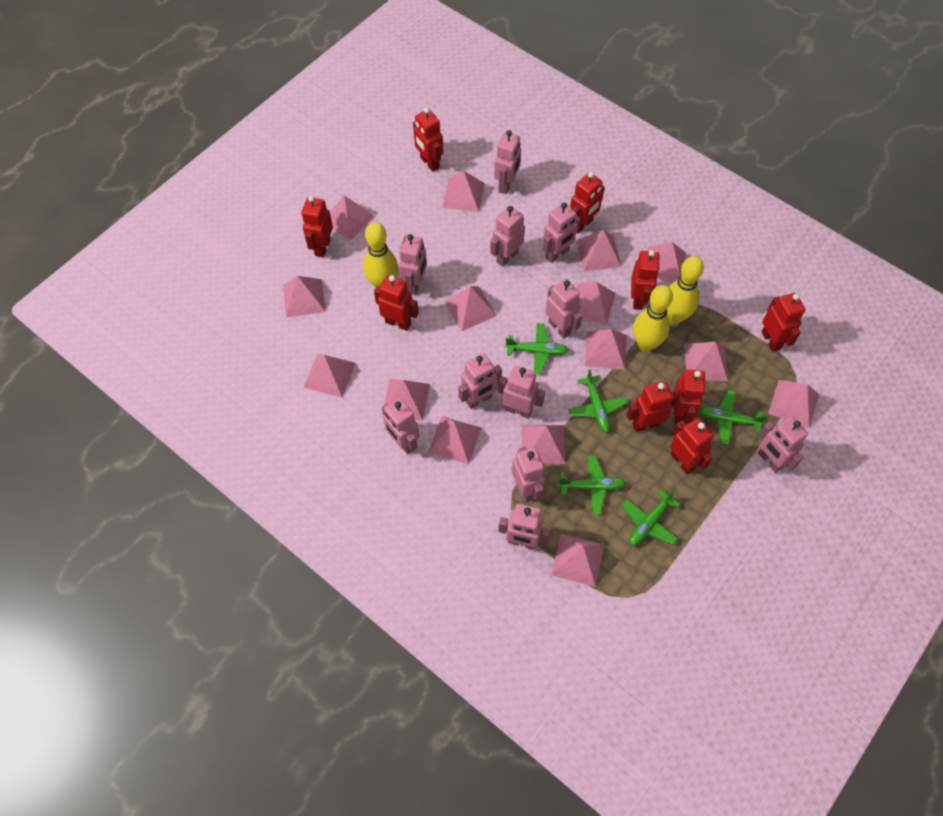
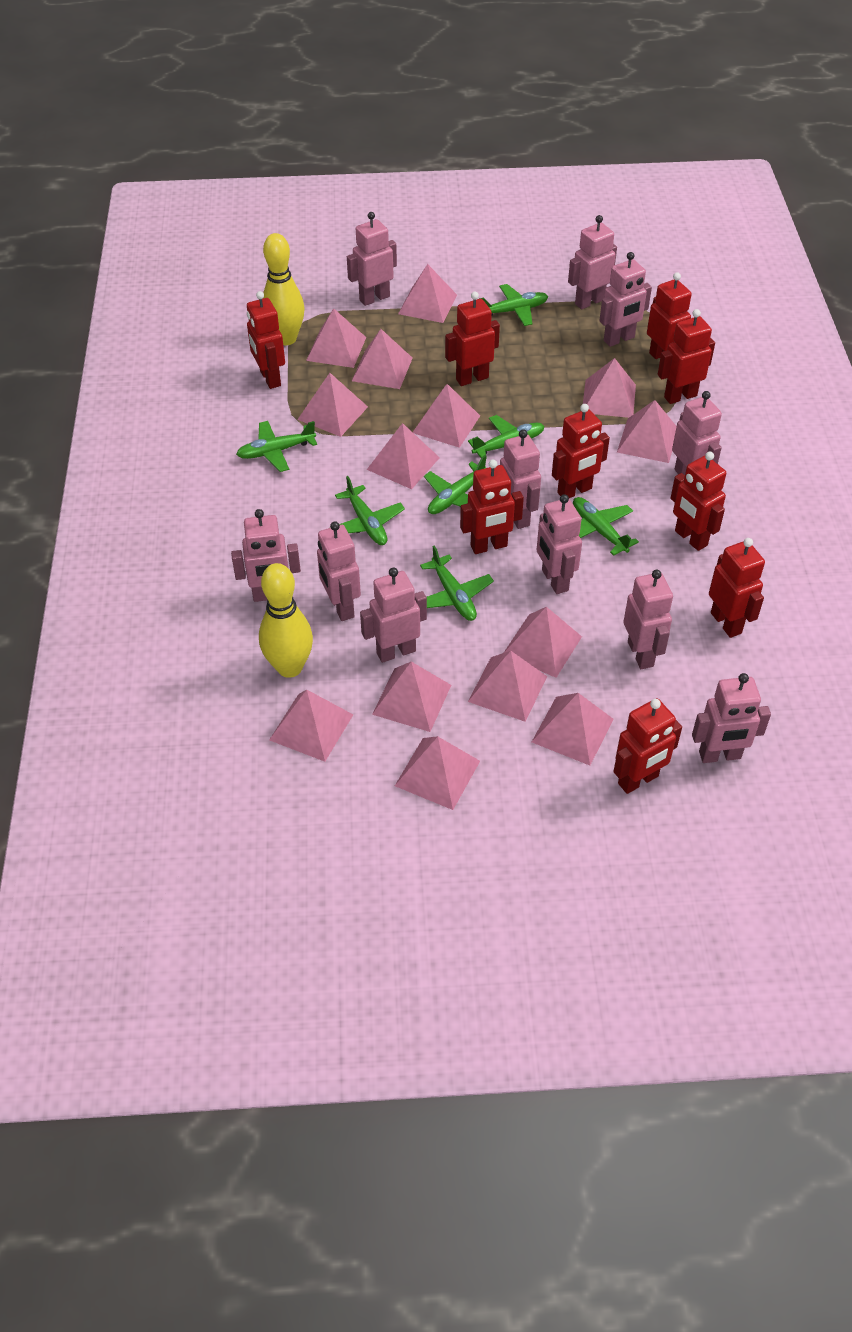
green plane: [505,323,569,374] [558,455,626,514] [568,369,627,433] [622,489,680,545] [698,390,768,444] = 5 -> [236,421,317,472] [330,476,405,545] [420,546,494,621] [424,455,487,514] [468,415,544,459] [479,284,548,326] [573,497,639,556] = 7
pink pyramid: [283,276,326,317] [303,353,356,398] [330,195,375,240] [382,379,430,421] [428,416,481,465] [442,171,485,212] [444,286,497,331] [522,425,565,464] [551,533,605,587] [576,230,621,271] [576,282,616,325] [584,329,627,370] [648,242,686,283] [684,342,728,381] [768,380,819,428] = 15 -> [269,690,353,762] [297,373,368,437] [306,308,366,368] [352,329,412,389] [367,423,440,489] [372,662,451,732] [395,736,480,810] [398,264,457,323] [413,384,480,448] [468,651,547,722] [504,607,582,678] [532,693,614,765] [583,358,636,418] [617,400,677,463] = 14
yellow bowling pin: [363,222,398,288] [633,285,673,351] [667,256,704,324] = 3 -> [259,563,313,678] [263,233,304,345] = 2

